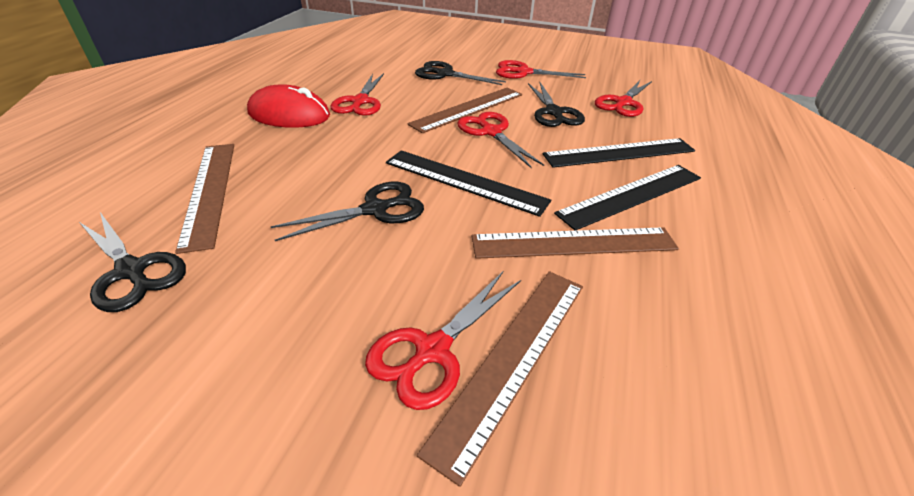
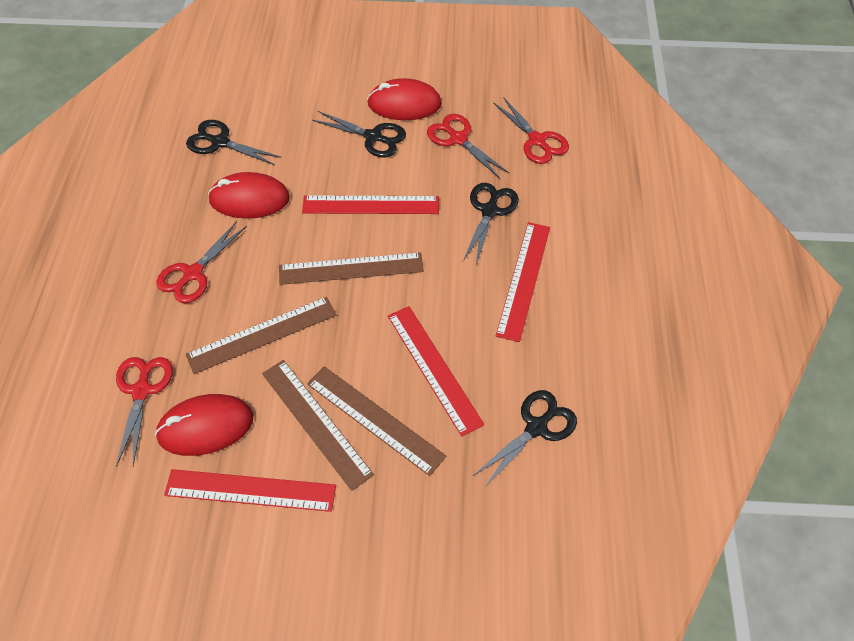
black ruler: [386,150,551,217] [543,138,695,168] [554,165,701,231] = 3 -> none = 0
red mouse: [247,84,330,128] = 1 -> [155,394,253,456] [208,172,290,219] [367,78,442,120] = 3
red ruler: none = 0 -> [164,469,336,512] [302,195,439,214] [388,306,484,437] [496,222,550,342] = 4
red scissors: [330,73,384,116] [365,272,521,410] [457,112,544,168] [496,60,586,79] [595,80,652,117] = 5 -> [116,357,173,467] [156,221,247,303] [427,114,509,179] [493,97,569,164] = 4

